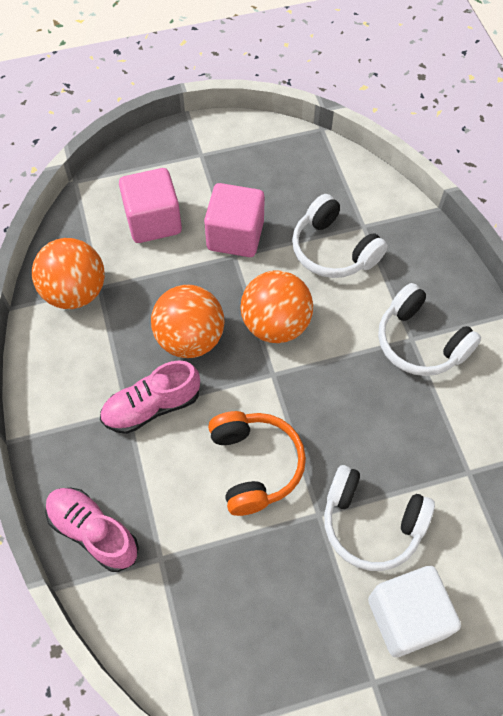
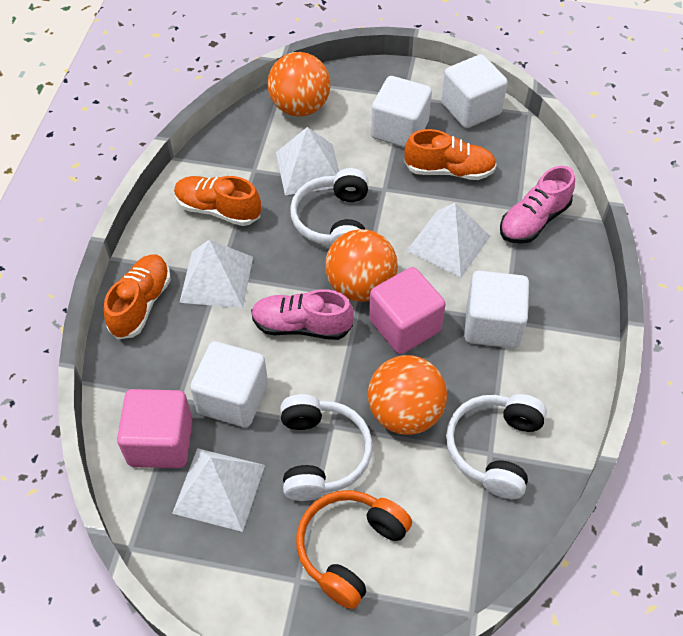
orange shoe: none = 0 -> [104,254,171,339] [174,176,261,226] [404,129,497,180] = 3
white cube: [368,566,461,657] = 1 -> [190,341,268,427] [371,76,432,148] [441,54,508,128] [464,271,529,348] = 4
white pyramid: none = 0 -> [172,448,265,532] [179,240,253,308] [276,127,339,195] [407,203,490,278] = 4

